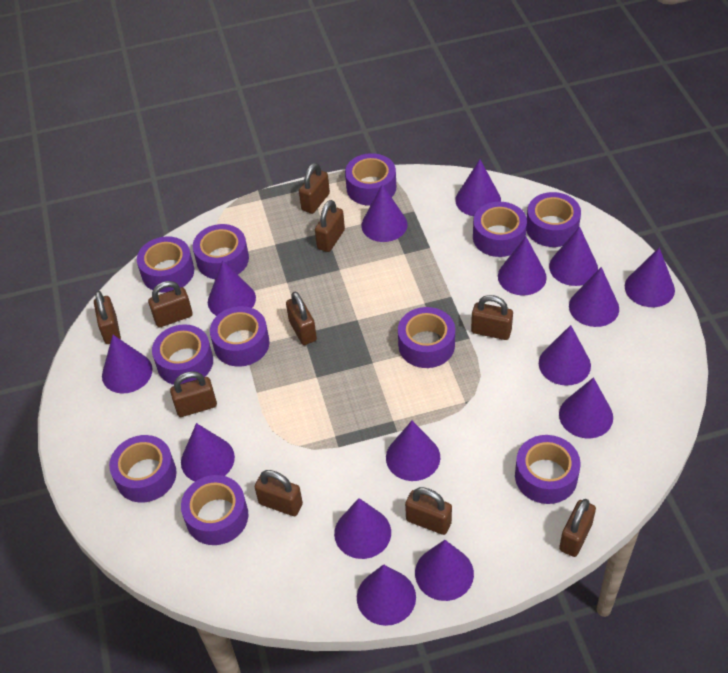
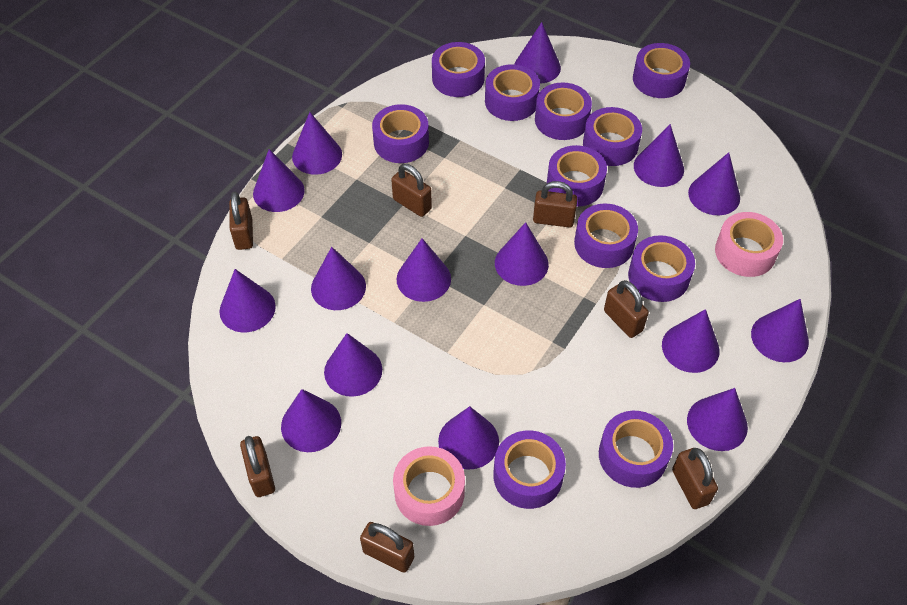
brown padlock: [94,291,121,344] [148,281,193,328] [170,371,217,417] [255,470,303,516] [286,292,317,345] [299,163,330,214] [315,200,345,252] [405,487,452,535] [471,295,513,340] [559,499,596,557] = 10 -> [229,192,253,250] [240,436,275,497] [360,522,414,573] [391,164,432,217] [533,181,577,228] [604,280,649,338] [672,448,718,509] = 7
pink tape: none = 0 -> [393,446,465,526] [715,212,783,277] = 2

